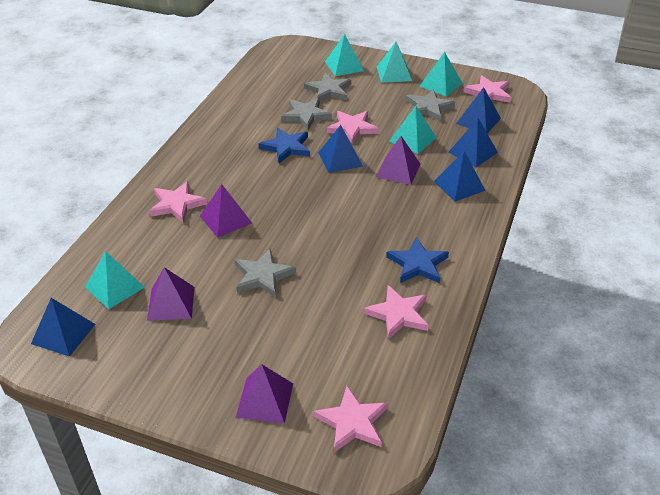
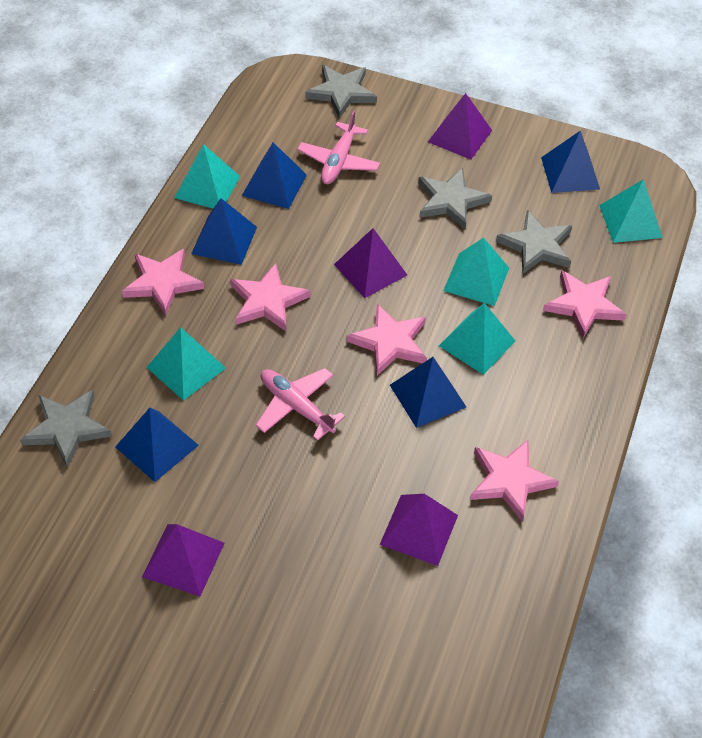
blue star: [259,128,310,163] [386,237,449,283] = 2 -> none = 0
pink plane: none = 0 -> [255,368,345,441] [297,110,380,184] = 2

